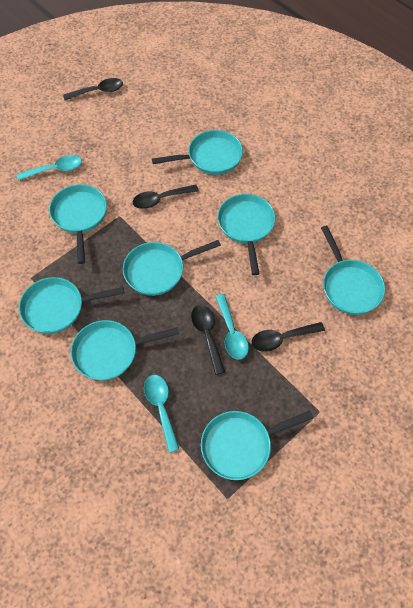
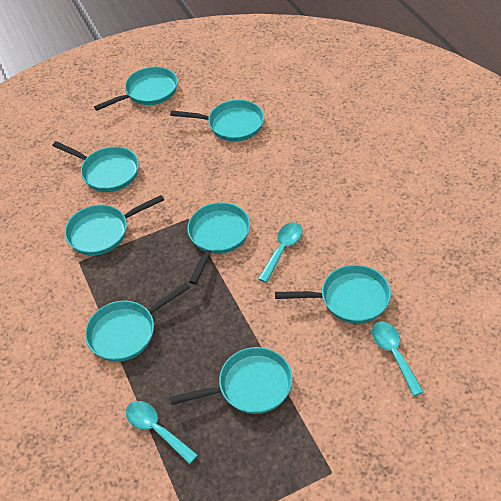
black spoon: [63,78,123,101] [133,185,199,209] [191,305,225,375] [251,322,325,352] = 4 -> none = 0

